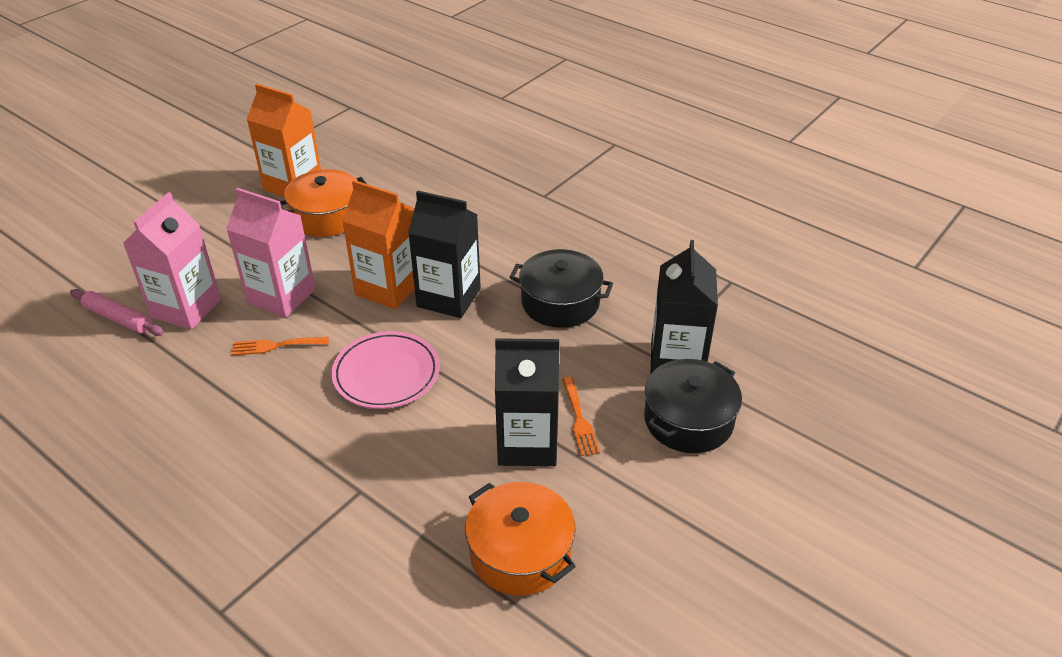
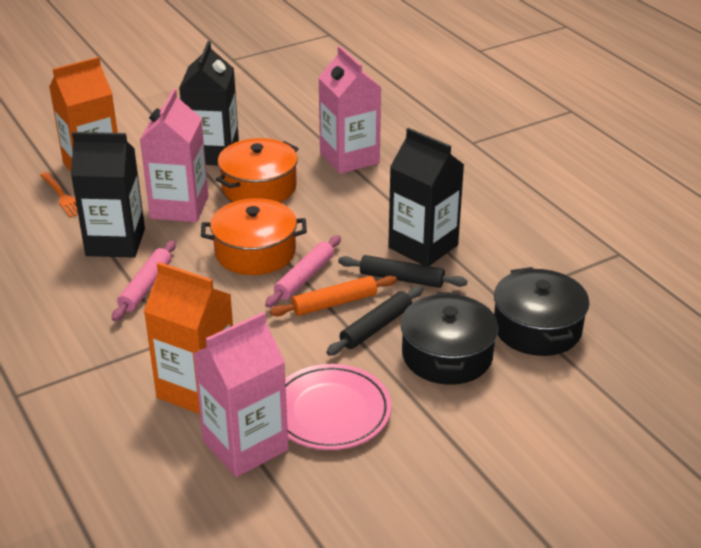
black rolling pin: none = 0 -> [326,286,423,356] [338,255,467,288] = 2
orange fork: [231,337,329,356] [562,377,600,456] = 2 -> [40,172,78,218] = 1
orange rolling pin: none = 0 -> [270,276,397,316] = 1
pink carton: [123,192,221,330] [226,188,316,318] = 2 -> [140,89,208,222] [193,312,288,477] [318,46,382,174] = 3
pink rolling pin: [70,289,164,336] = 1 -> [112,240,176,321] [265,235,341,308] = 2

